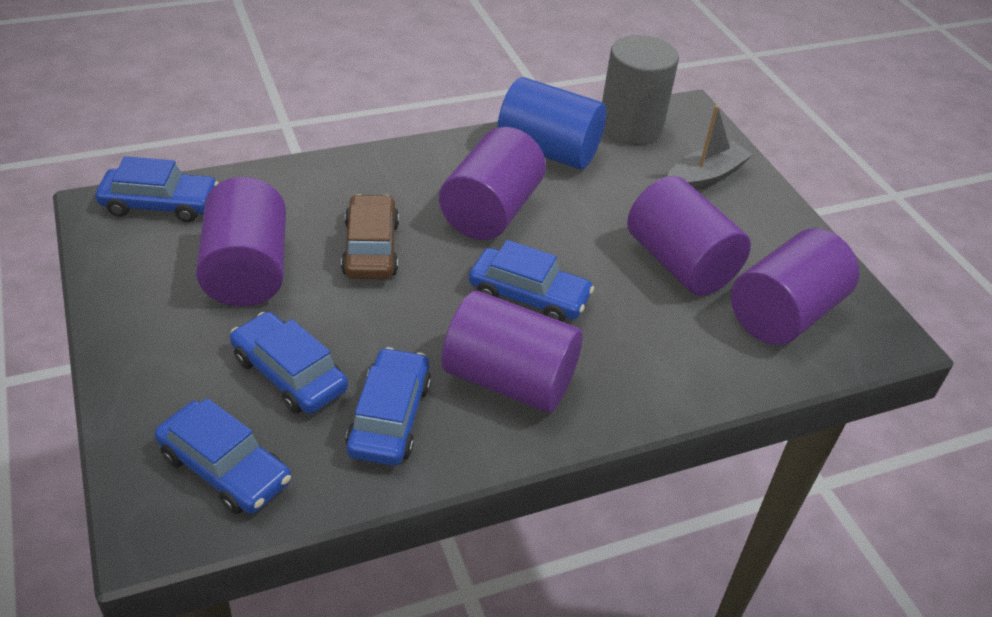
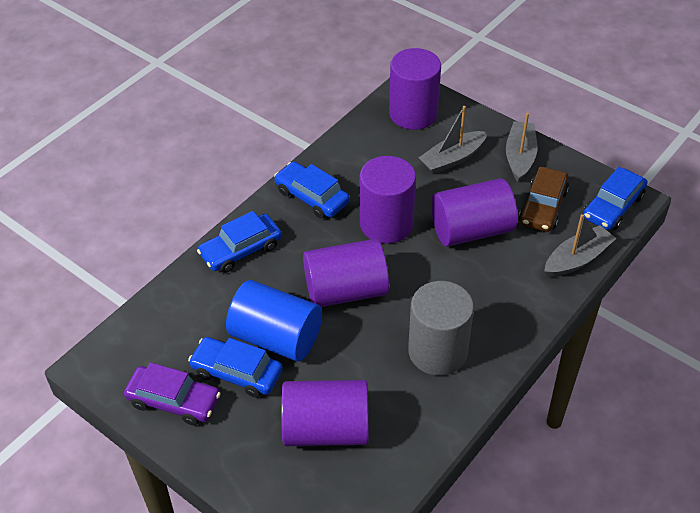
blue car: [96,156,219,222] [155,398,291,514] [230,312,348,414] [345,347,431,466] [469,240,594,322] = 5 -> [188,337,283,398] [197,211,282,273] [274,162,350,219] [583,167,647,230] = 4
grey boat: [667,105,753,190] = 1 -> [419,106,488,174] [506,113,537,182] [544,214,616,277] = 3
purple car: none = 0 -> [124,362,221,426] = 1

